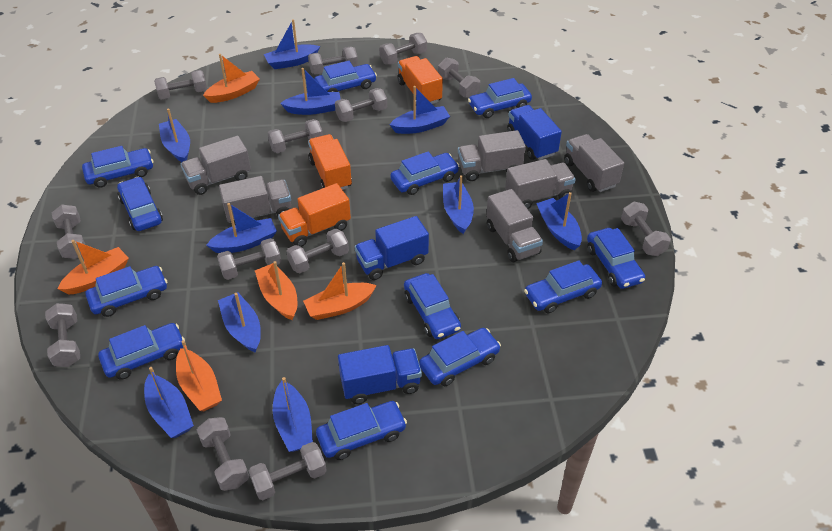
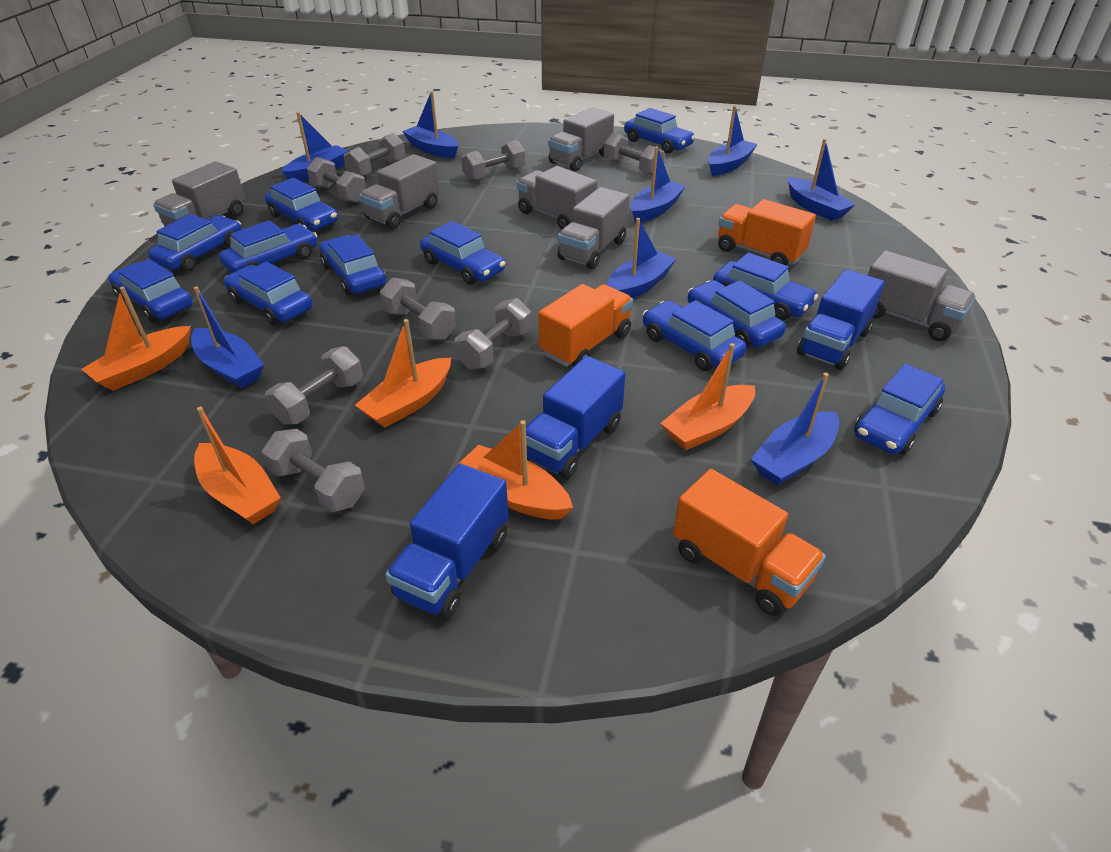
blue boat: [144,367,194,438] [159,109,190,162] [206,203,277,253] [218,292,261,353] [264,19,320,69] [273,377,313,452] [280,68,340,115] [390,86,450,134] [443,175,474,234] [536,192,582,250] = 10 -> [191,286,264,388] [282,112,349,182] [402,91,458,158] [607,218,676,298] [630,147,686,223] [708,106,758,176] [751,373,840,486] [788,139,855,221] = 8
grey dumbbell: [45,303,80,367] [52,205,86,259] [154,70,207,100] [197,417,249,491] [217,238,281,280] [249,442,327,500] [268,119,323,153] [286,229,349,273] [308,46,358,74] [335,88,387,122] [379,33,427,65] [438,58,480,98] [621,201,671,256] = 13 -> [262,429,365,512] [265,346,363,425] [307,157,366,203] [344,133,405,176] [380,278,456,340] [454,298,531,370] [461,140,525,182] [603,133,665,175] = 8

